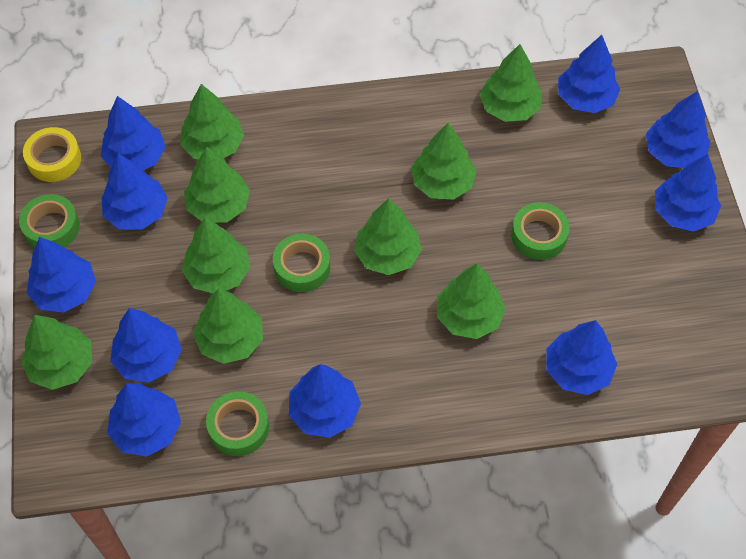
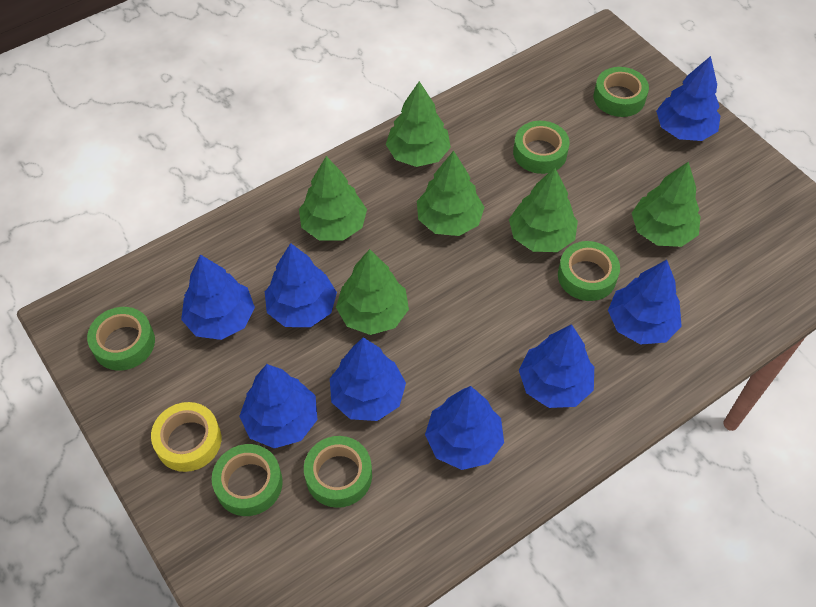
blue tree: [27,237,96,313] [101,96,166,170] [102,154,168,230] [107,383,181,457] [110,308,182,383] [289,364,361,438] [547,320,617,395] [558,35,620,113] [646,91,711,168] [655,154,721,232] = 10 -> [181,254,255,340] [239,364,318,448] [265,243,337,327] [330,337,406,421] [425,386,504,470] [519,324,594,408] [608,260,682,345] [656,56,721,141] = 8
green tape: [19,194,80,248] [206,391,269,456] [273,234,330,292] [511,202,570,260] = 4 -> [87,307,155,371] [212,444,283,516] [304,436,372,508] [513,121,570,174] [558,241,620,301] [594,67,649,117] = 6
green tree: [21,315,92,390] [180,84,244,159] [182,217,250,294] [184,146,250,223] [193,288,263,364] [354,198,422,275] [411,123,477,200] [437,263,506,339] [479,44,542,122] = 9 -> [299,156,367,240] [336,249,409,335] [386,81,451,167] [417,151,485,236] [509,168,578,252] [632,162,701,247] = 6

